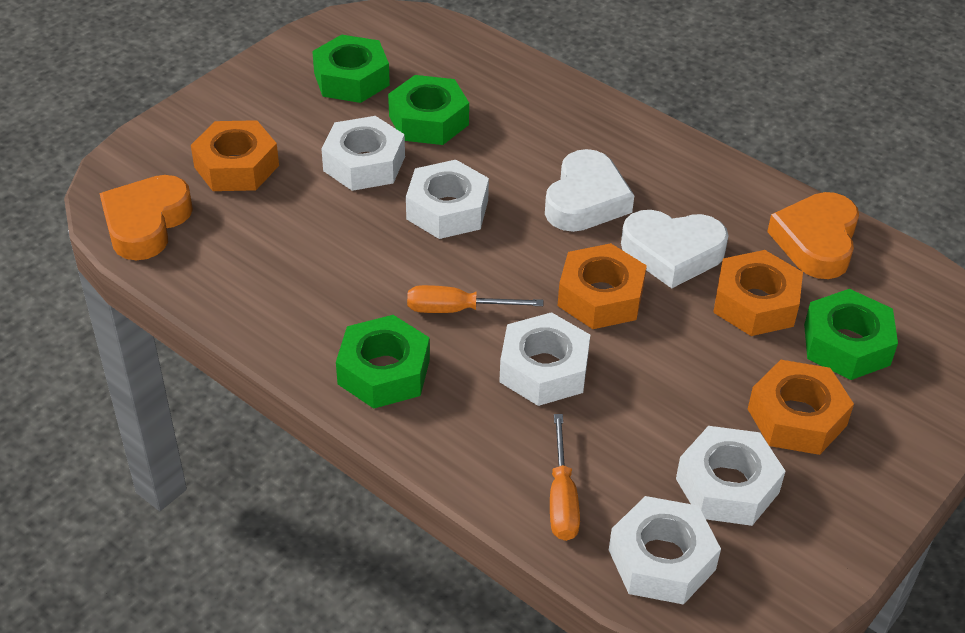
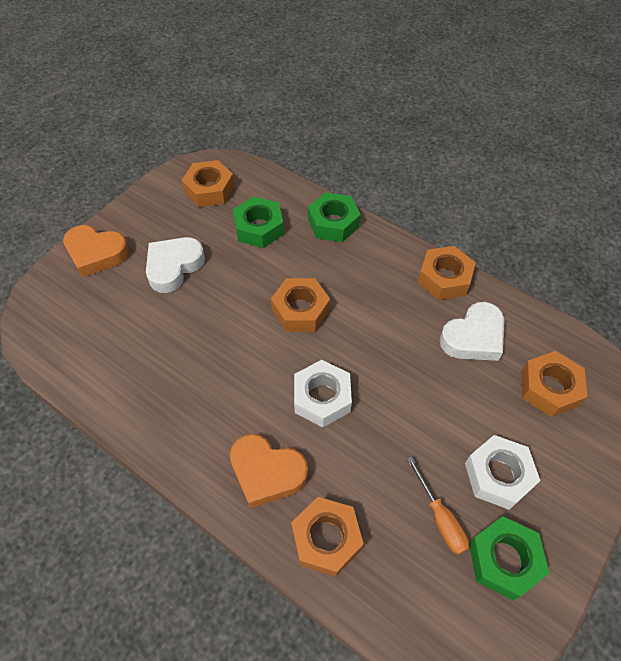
green nut: [312,35,390,103] [336,315,430,409] [388,75,469,145] [804,289,898,380] = 4 -> [233,197,284,248] [308,192,361,242] [469,516,549,600] = 3
orange nut: [191,120,279,191] [557,243,647,329] [713,250,803,336] [748,360,854,455] = 4 -> [181,160,235,207] [271,278,330,332] [291,497,364,577] [418,246,476,300] [521,351,588,417] = 5
orange screwdriver: [407,285,543,313] [550,414,580,541] = 2 -> [406,456,469,555] = 1
white nut: [321,116,405,191] [406,160,489,239] [499,312,590,406] [609,496,721,605] [676,426,786,526] = 5 -> [294,360,352,427] [465,435,540,510] = 2

